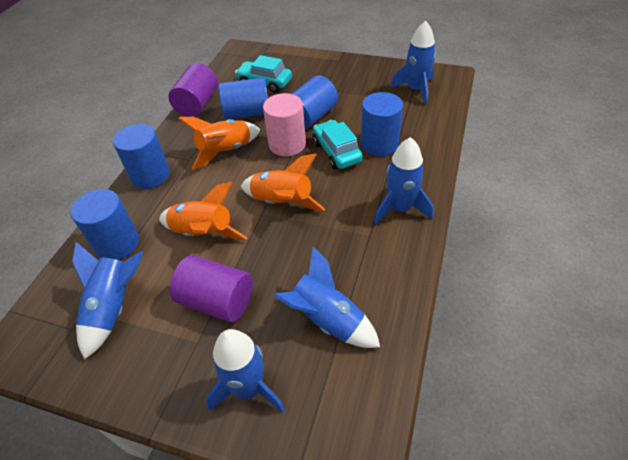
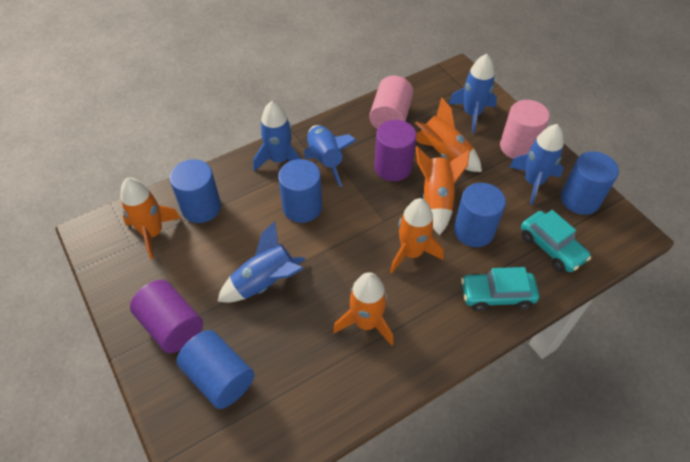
orange rocket: [159,182,247,240] [178,117,260,170] [241,153,325,211] = 3 -> [120,178,181,259] [333,272,394,346] [390,198,444,273] [415,97,482,172] [416,146,470,235] = 5
pink cylinder: [263,93,306,157] = 1 -> [369,76,413,129] [500,100,550,159] = 2

